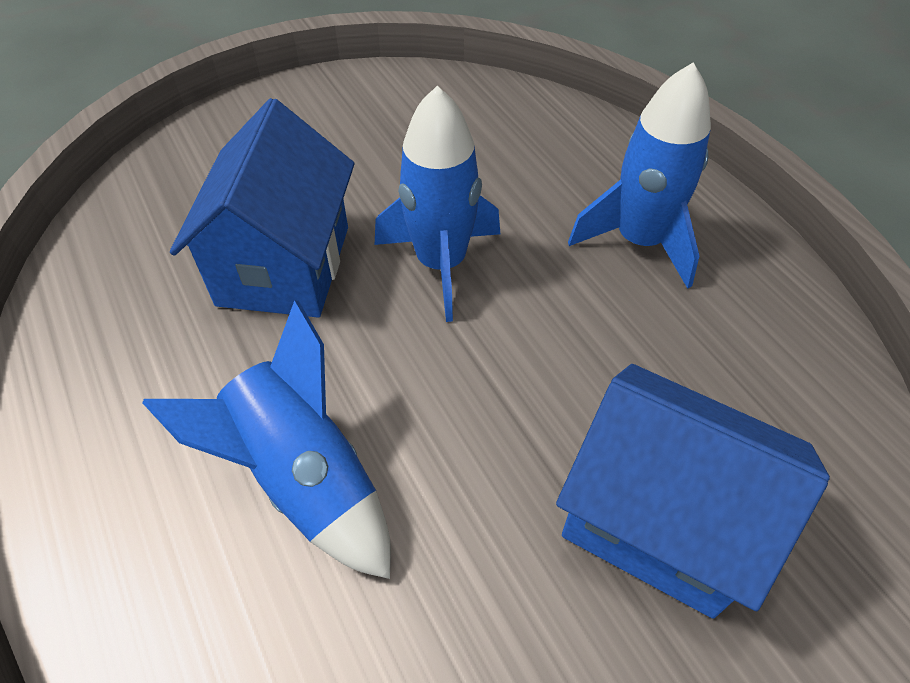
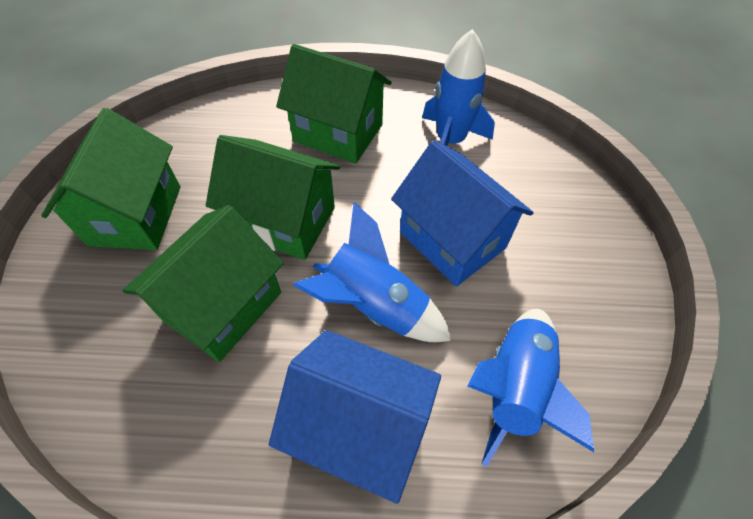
green house: none = 0 -> [41,108,180,250] [123,205,284,362] [206,135,340,260] [276,44,392,164] = 4

